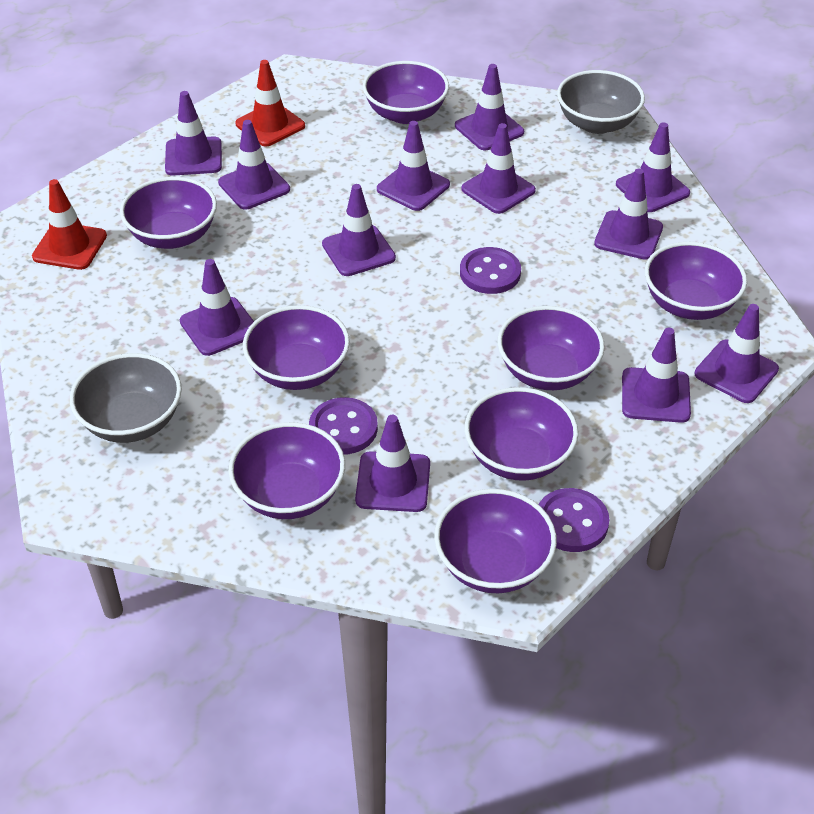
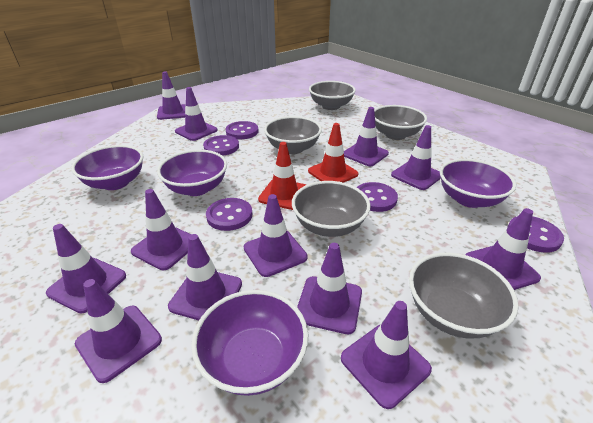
grey bowl: [70,353,182,443] [557,70,645,134] = 2 -> [264,116,322,154] [292,181,371,237] [309,81,356,110] [374,105,427,140] [409,252,519,339] = 5
purple bowl: [120,177,217,249] [228,422,345,519] [243,305,350,390] [363,61,449,124] [434,489,557,593] [465,387,578,481] [498,306,605,390] [645,242,747,320] = 8 -> [71,145,144,190] [157,150,227,196] [191,290,308,396] [440,159,516,208] = 4
purple button: [309,397,378,455] [460,247,521,294] [539,488,609,552] = 3 -> [203,135,239,156] [206,198,252,231] [226,121,259,139] [356,182,398,212] [507,216,564,253] = 5

